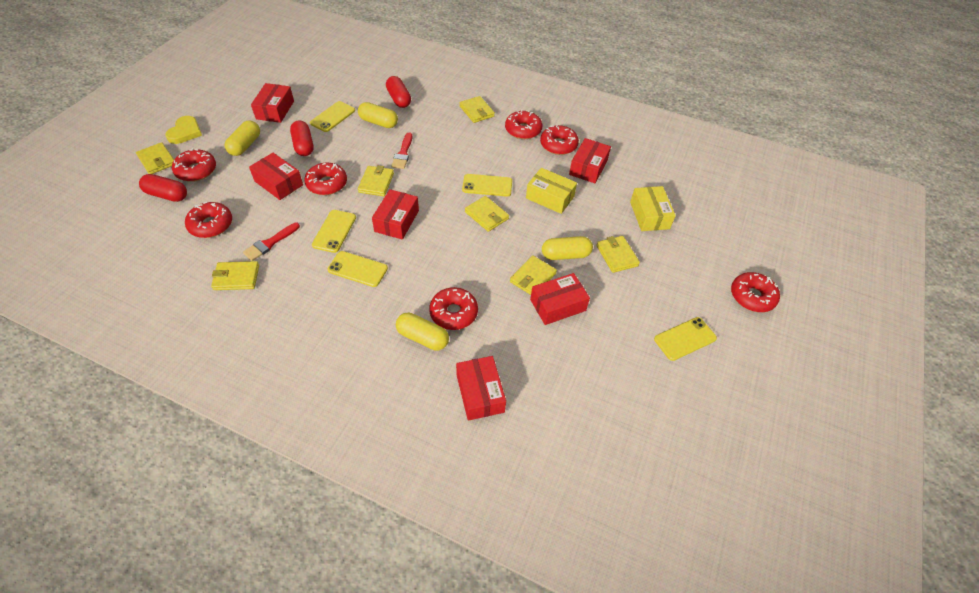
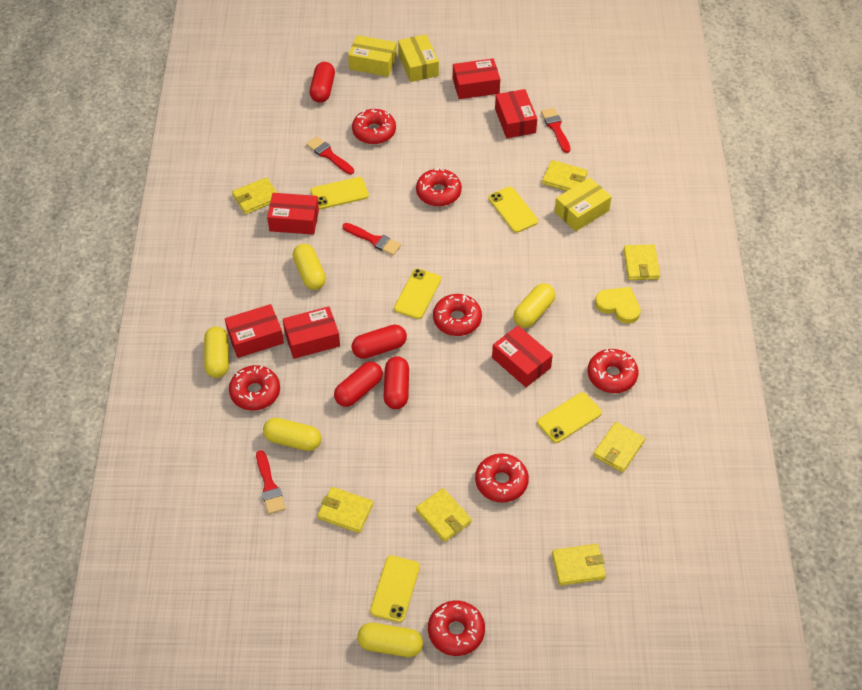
red brush: [243,222,300,261] [391,133,412,169] = 2 -> [256,450,286,514] [306,136,354,175] [342,223,401,255] [541,108,571,153] = 4
red capsule: [139,174,187,202] [290,120,314,156] [386,76,411,108] = 3 -> [310,62,335,103] [334,362,383,407] [352,325,407,359] [383,356,409,409] = 4
yellow box: [526,168,577,214] [630,186,676,231] = 2 -> [348,35,397,77] [398,34,439,82] [554,178,612,231] = 3
yellow capsule: [225,120,260,156] [358,102,398,128] [396,313,449,351] [542,236,593,260] = 4 -> [204,326,229,378] [263,418,321,451] [293,244,326,290] [357,623,423,657] [513,283,555,328] = 5

